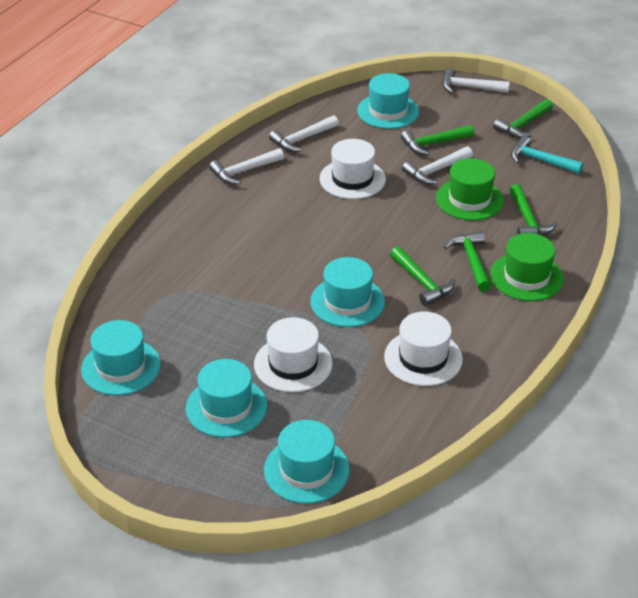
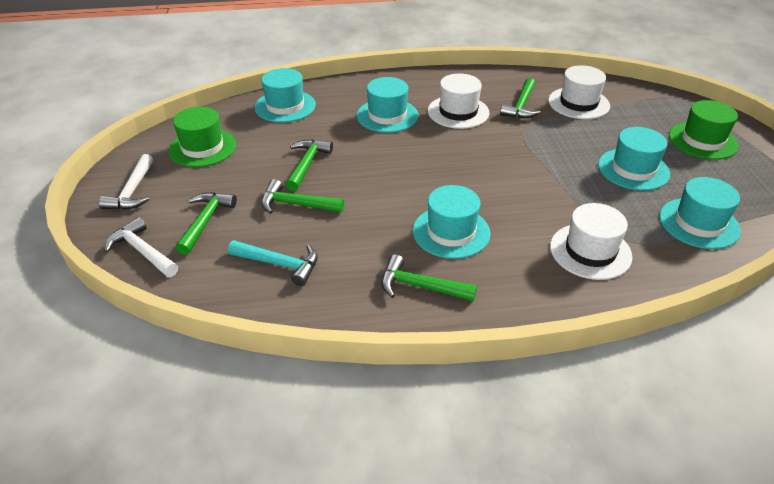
white hammer: [209,148,284,184] [269,115,339,152] [402,146,473,184] [442,68,510,93] = 4 -> [99,154,154,210] [105,217,178,277] = 2

